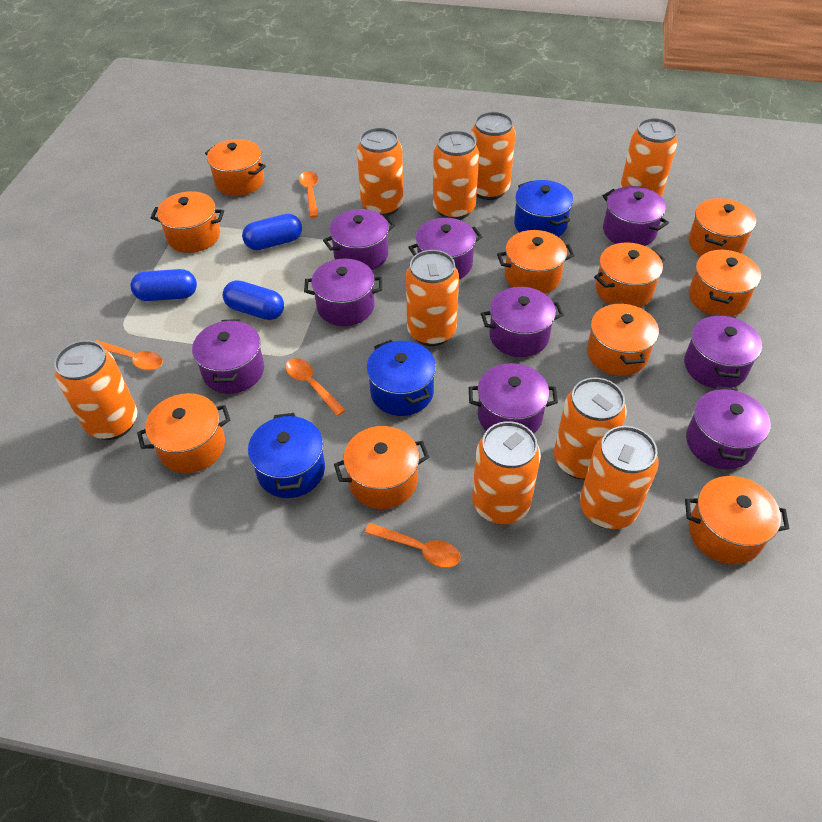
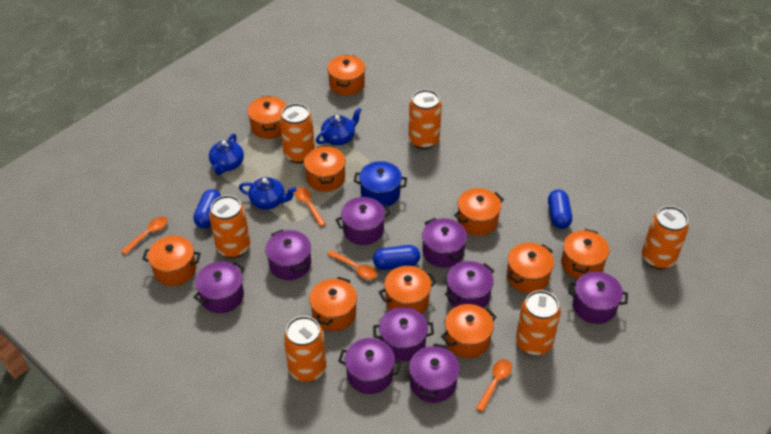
blue pot: [248,413,325,498] [366,340,436,416] [514,180,573,237] = 3 -> [354,161,407,207] = 1
blue teapot: none = 0 -> [209,134,244,175] [239,177,296,210] [316,107,361,145] = 3
orange can: [54,340,138,440] [357,127,404,217] [406,250,459,346] [433,130,479,220] [471,112,516,200] [472,421,541,524] [554,377,627,479] [580,426,659,529] [620,118,678,197] = 9 -> [209,195,250,258] [280,103,315,164] [284,316,326,382] [409,90,442,149] [516,290,561,356] [642,206,689,269] = 6

